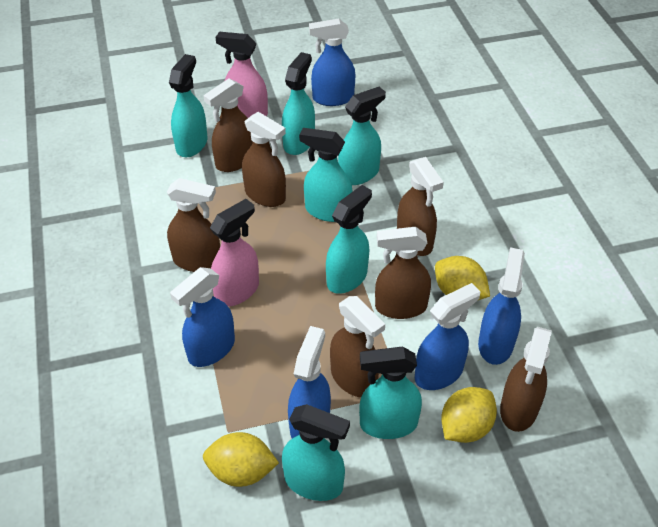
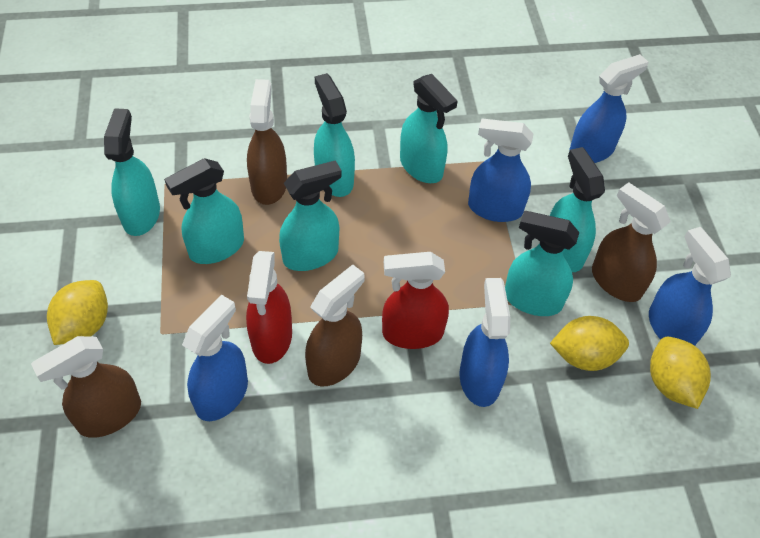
brown spray bottle: [167,178,220,272] [203,78,253,172] [242,112,286,207] [330,296,385,398] [375,227,431,319] [397,157,444,256] [500,327,552,432] = 7 -> [31,336,141,438] [247,79,287,205] [305,265,364,386] [592,182,671,302] = 4
pink spray bottle: [210,199,259,307] [215,32,268,118] = 2 -> none = 0
red spray bottle: none = 0 -> [246,251,292,364] [382,252,449,349] = 2

